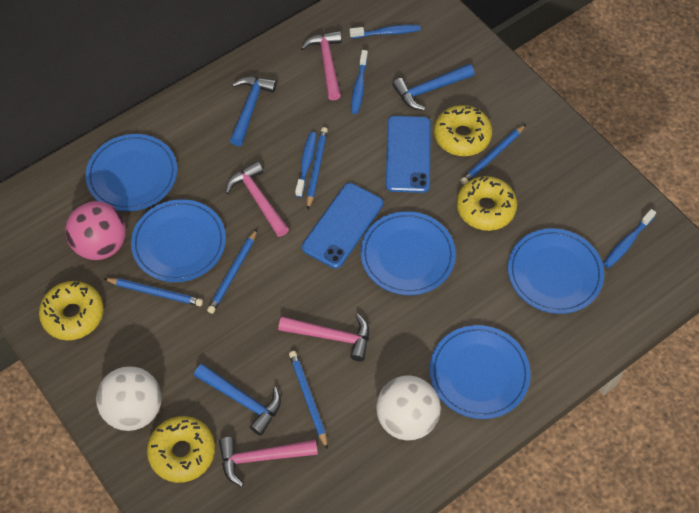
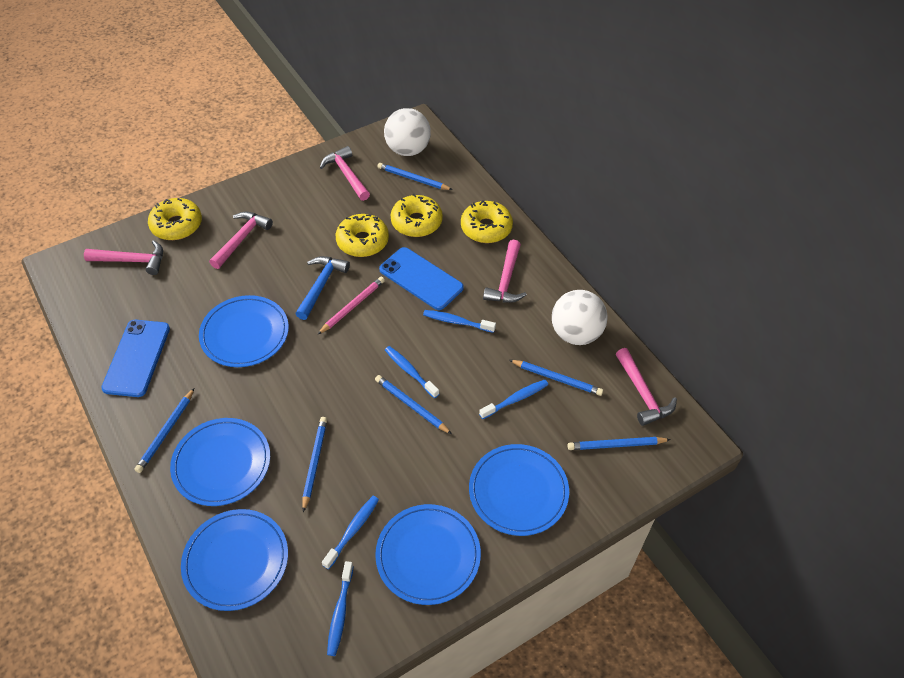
blue hammer: [194,364,281,436] [230,77,277,146] [392,64,475,111] = 3 -> [295,256,350,320] = 1
blue pencil: [104,278,203,306] [207,229,257,314] [289,351,328,450] [307,127,328,210] [460,124,526,185] = 5 -> [134,388,194,473] [302,417,327,512] [375,375,452,434] [377,163,453,190] [510,360,603,396] [568,437,671,450] = 6
blue toothbrush: [295,132,317,197] [349,25,421,38] [351,50,368,114] [603,209,656,268] = 4 -> [322,496,379,569] [327,561,354,656] [385,346,439,398] [423,310,496,333] [479,380,548,419] = 5
pink ball: [65,201,126,260] = 1 -> none = 0
pink hammer: [219,437,318,487] [225,161,289,237] [278,314,369,361] [301,31,342,101] = 4 -> [84,240,163,275] [209,212,273,269] [320,146,370,201] [483,240,527,303] [616,348,677,426] = 5
pink pencil: none = 0 -> [318,277,385,334] = 1

